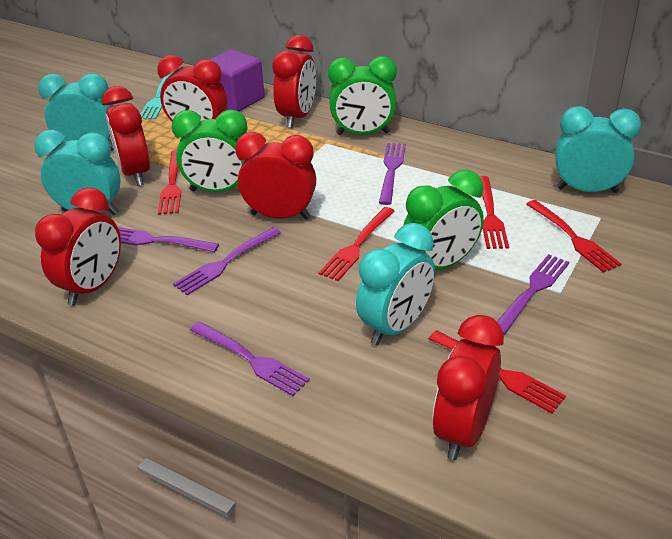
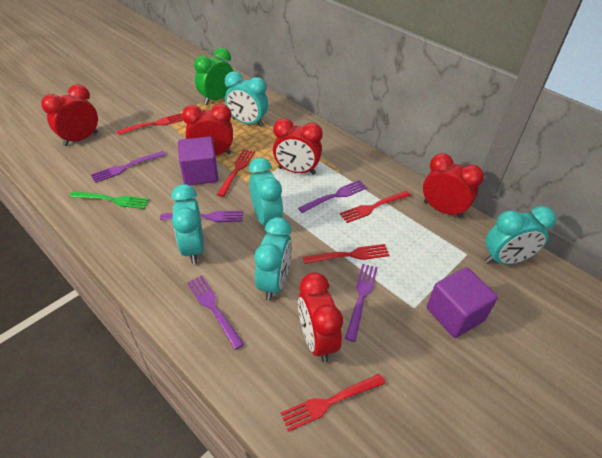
green clock: [172,109,248,192] [328,56,397,135] [403,170,484,270] = 3 -> [194,48,233,105] = 1
green fork: none = 0 -> [69,191,150,209] = 1
purple cube: [209,49,265,112] = 1 -> [178,136,218,185] [427,267,498,338] = 2
red clock: [35,188,121,306] [102,86,150,186] [157,55,227,121] [235,132,316,220] [272,35,316,128] [432,315,504,460] = 6 -> [41,84,98,146] [182,104,233,156] [273,118,323,175] [298,272,343,363] [423,153,484,218] = 5
turquoise clock: [34,130,120,216] [38,73,114,150] [356,223,435,345] [555,106,641,193] = 4 -> [171,184,204,264] [225,71,268,127] [249,158,283,226] [254,217,292,301] [485,206,556,265] = 5
turquoise fork: [140,72,173,120] = 1 -> none = 0

